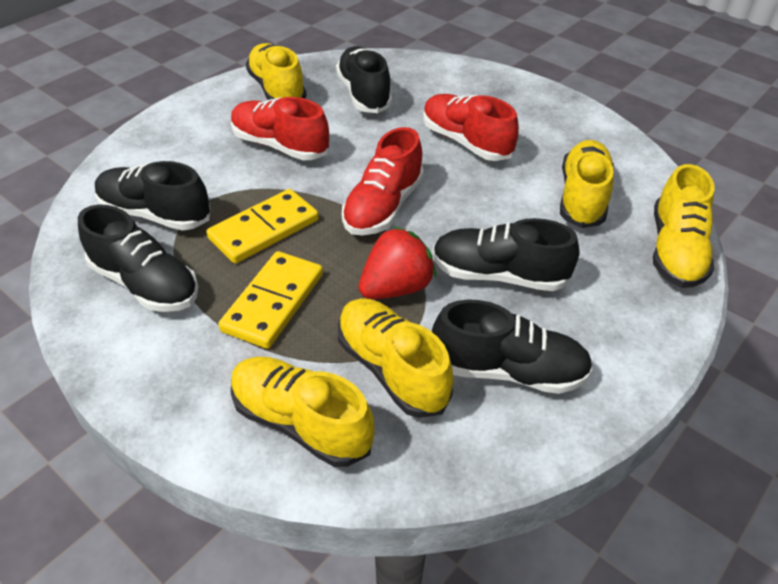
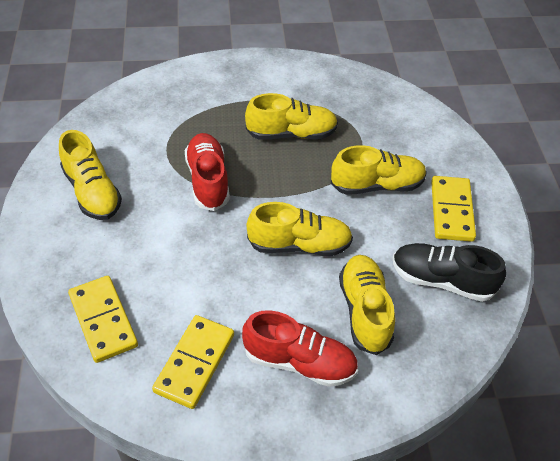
black shoe: [78,205,199,312] [95,161,211,231] [336,46,392,113] [432,299,593,394] [433,218,579,291] = 5 -> [393,243,506,302] = 1
red shoe: [231,97,329,160] [342,127,424,236] [423,94,519,161] = 3 -> [185,133,230,211] [242,310,358,387] = 2
red strawberry: [359,226,436,299] = 1 -> none = 0
yellow domino: [206,189,319,264] [218,251,323,349] = 2 -> [68,276,138,363] [152,315,234,409] [431,176,476,242] = 3

